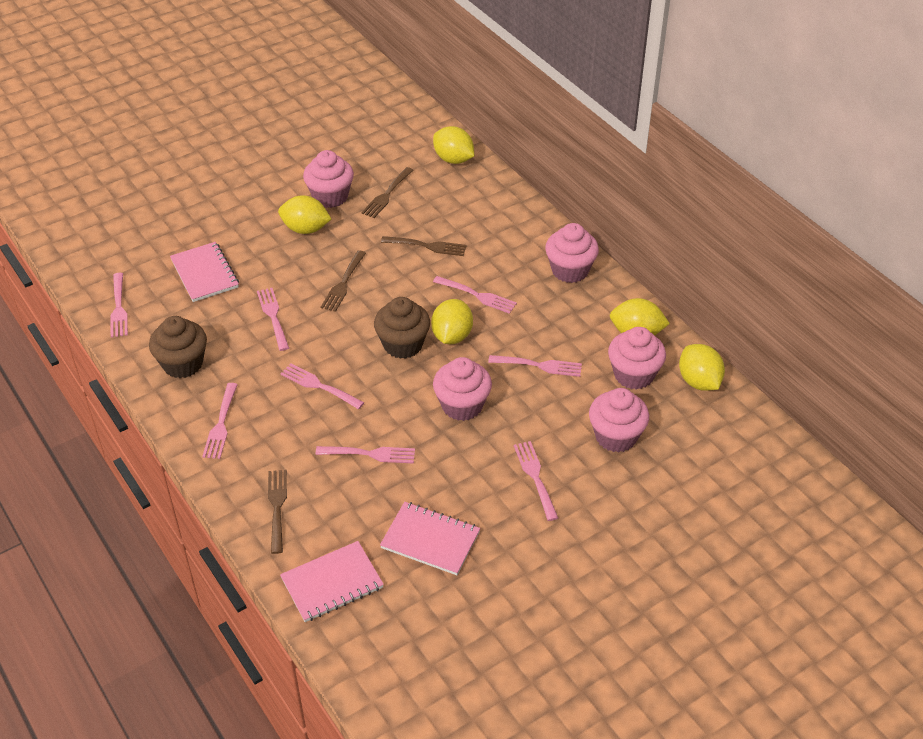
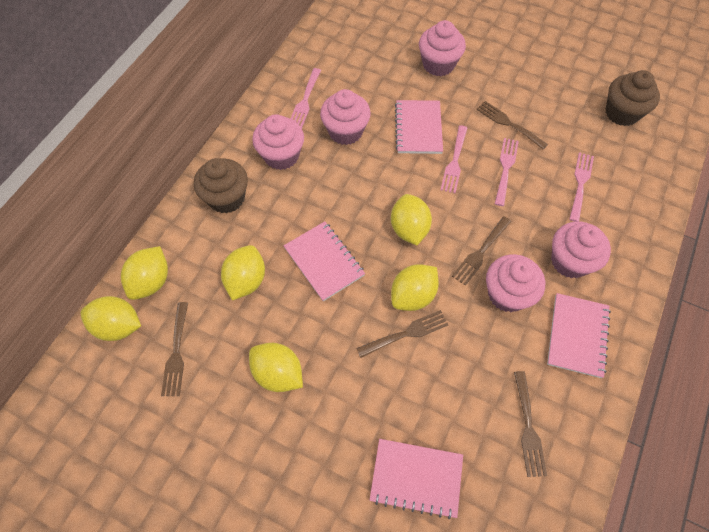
brown fork: [268,470,287,554] [321,250,366,312] [361,167,414,218] [381,236,466,256] = 4 -> [161,302,188,396] [356,310,448,358] [452,216,511,286] [476,101,548,149] [514,371,547,477] = 5
pink fork: [110,273,128,337] [202,383,238,459] [257,288,289,351] [280,363,364,409] [316,446,415,464] [433,276,517,314] [488,355,582,377] [514,441,558,521] = 8 -> [291,68,321,129] [441,125,467,193] [495,138,519,206] [569,152,594,222] = 4
pink notebook: [170,242,239,302] [280,541,384,622] [380,502,480,575] = 3 -> [284,221,365,301] [369,439,463,520] [395,100,443,154] [547,293,611,378] = 4
yellow lemon: [278,195,331,234] [431,299,473,344] [433,126,474,164] [610,298,670,335] [679,344,725,391] = 5 -> [80,296,141,341] [121,246,168,300] [221,245,265,300] [249,343,303,392] [391,194,432,245] [391,264,439,311] = 6

